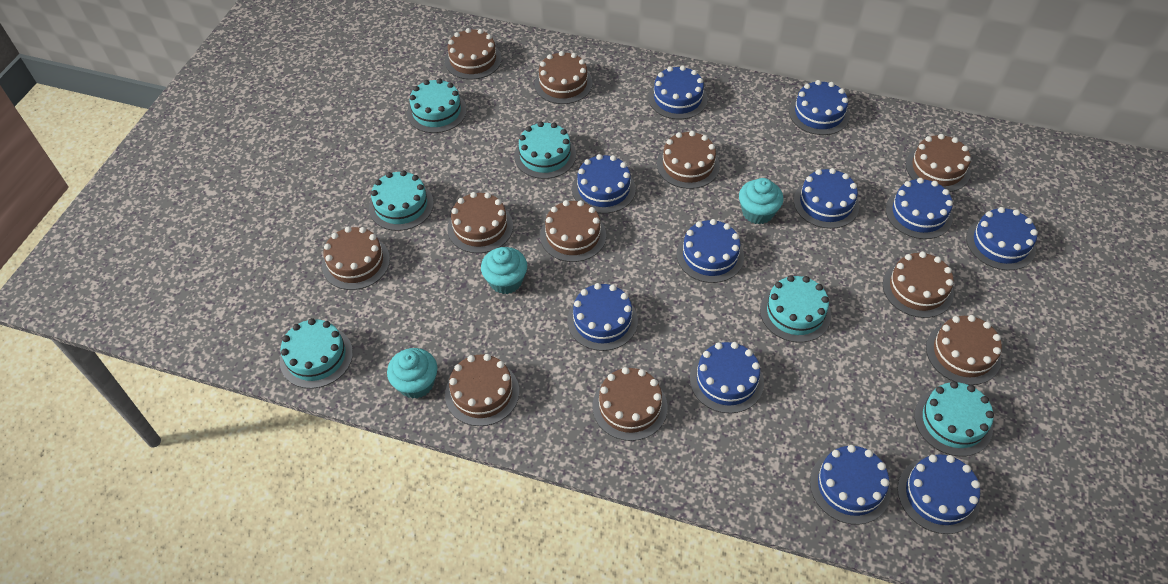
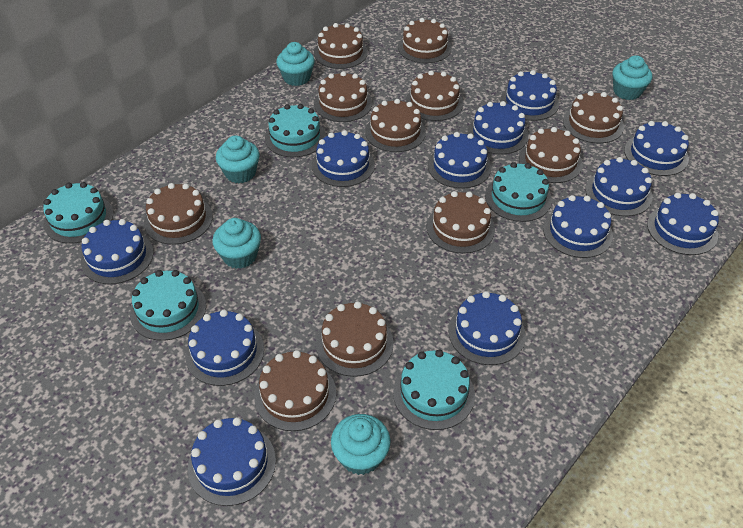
blue cake: [567,283,638,351] [572,154,636,214] [648,66,708,119] [677,219,744,283] [690,342,764,413] [789,80,850,135] [794,168,859,229] [810,445,891,525] [886,178,953,239] [897,454,980,534] [966,207,1038,270] = 11 -> [81,219,154,284] [185,310,264,386] [188,417,276,506] [312,130,375,187] [428,132,491,189] [448,291,526,365] [467,101,528,155] [500,70,559,121] [543,195,613,258] [585,157,653,216] [624,121,689,176] [647,193,719,255] = 12
turquoise cake: [280,318,353,389] [369,170,434,231] [407,78,467,133] [514,122,576,179] [760,275,831,343] [914,381,994,456] = 6 -> [43,182,113,244] [130,270,206,341] [265,104,326,157] [393,350,475,430] [485,162,552,222] = 5
turquoise cupcake: [387,348,437,399] [481,247,527,294] [739,178,783,224] = 3 -> [212,218,261,269] [216,135,259,183] [276,42,315,86] [331,414,390,475] [612,55,652,100] = 5

